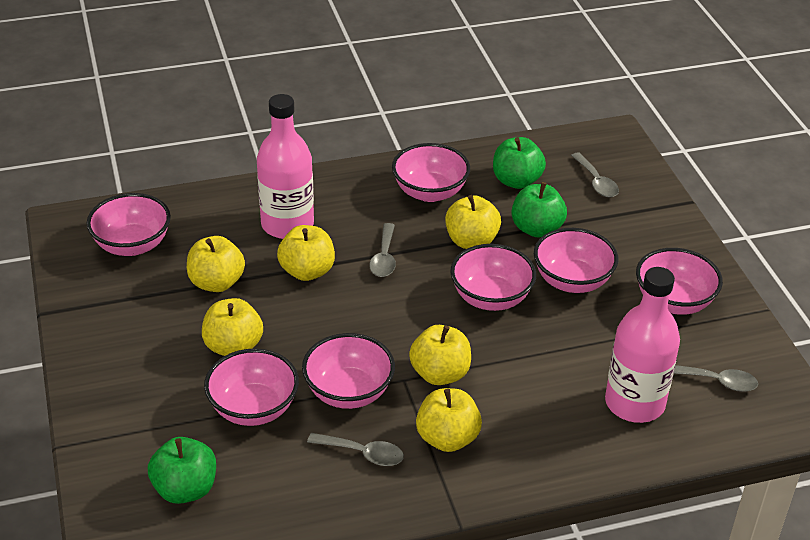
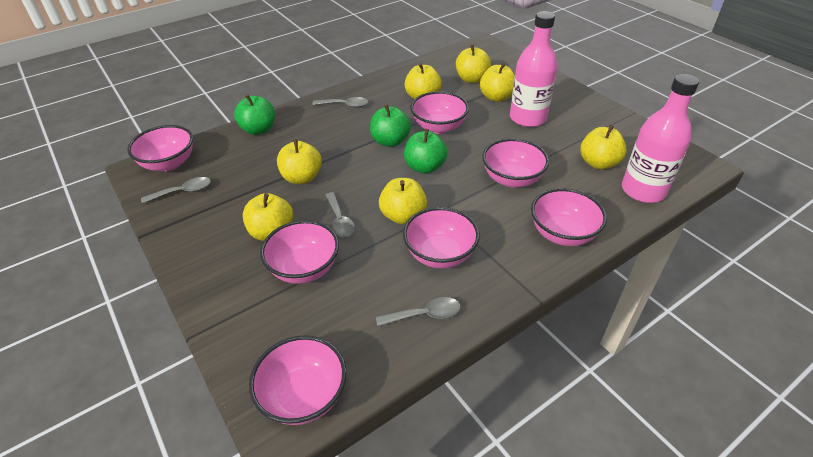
yellow apple: [187,236,245,292] [202,298,263,356] [277,225,335,281] [409,325,471,385] [416,388,482,452] [445,195,501,249] = 6 -> [243,193,293,241] [277,139,322,184] [379,178,427,224] [405,63,442,99] [456,45,491,83] [480,63,515,102] [580,125,627,170] = 7

